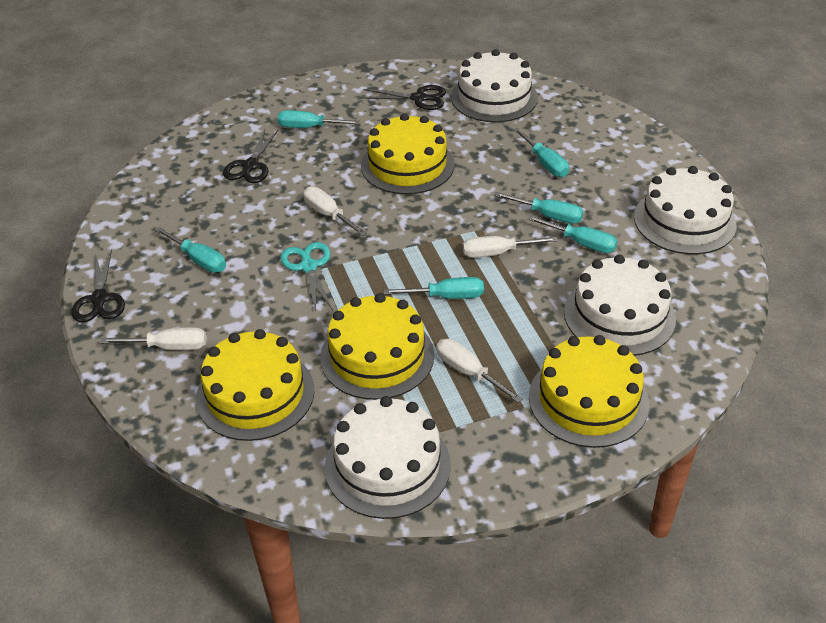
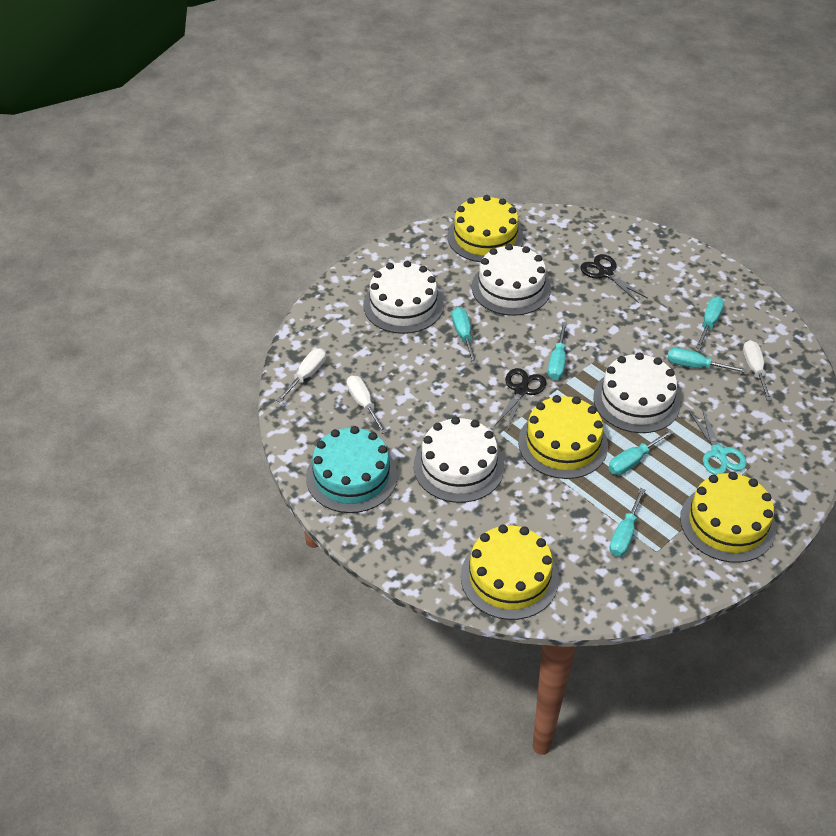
black scissors: [72,249,125,322] [223,129,279,183] [362,85,446,110] = 3 -> [495,368,546,431] [581,254,648,303] = 2
turquoise cake: none = 0 -> [306,426,398,513] = 1
white screwdriver: [100,327,206,350] [303,187,367,236] [436,339,523,403] [463,236,558,258] = 4 -> [276,348,326,403] [347,375,387,434] [743,340,772,401] = 3

